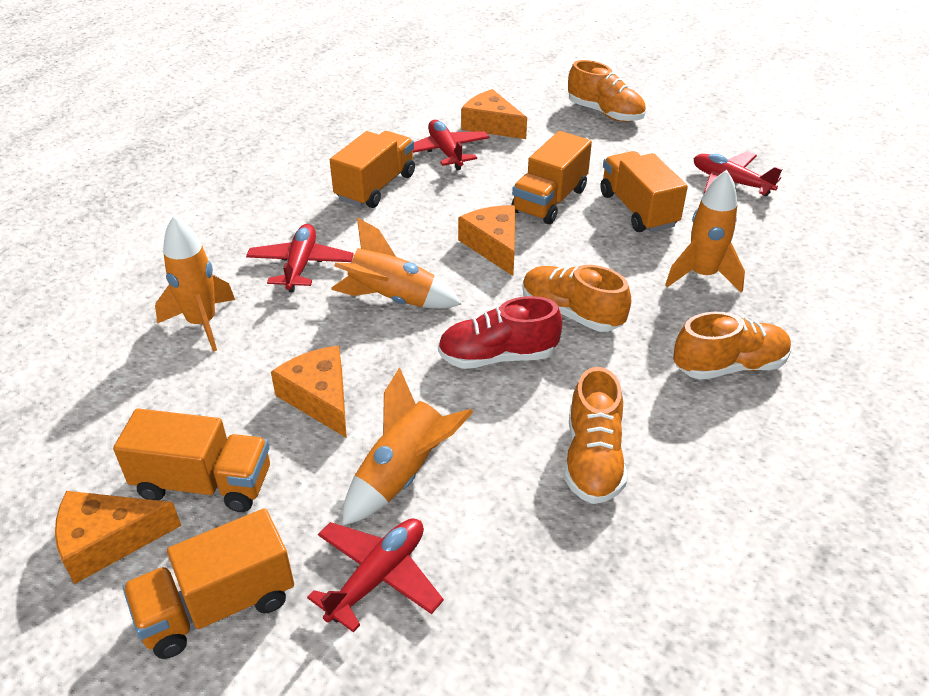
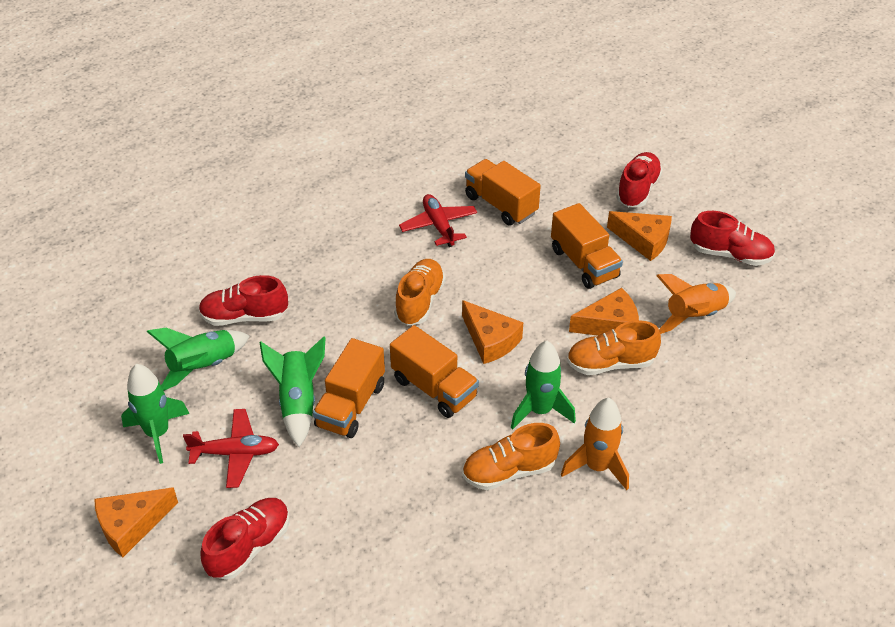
green rocket: none = 0 -> [121,364,189,464] [147,328,250,391] [259,337,326,447] [511,341,576,430] = 4
orange rocket: [155,216,235,352] [331,217,461,309] [342,367,473,526] [665,170,745,293] = 4 -> [561,398,629,490] [656,274,736,334] = 2
orange shoe: [523,265,631,332] [564,367,627,504] [568,60,646,122] [673,312,791,380] = 4 -> [394,259,445,325] [462,423,560,490] [567,320,661,375] = 3
orange truck: [113,408,270,512] [122,508,294,659] [330,131,415,208] [511,131,592,224] [600,151,688,232] = 5 -> [313,338,385,438] [390,325,479,418] [465,159,541,226] [551,203,623,289] = 4
red plane: [246,224,354,292] [307,518,444,632] [412,120,489,170] [693,151,782,196] = 4 -> [183,409,279,488] [399,194,477,247] = 2
red shoe: [438,296,562,369] = 1 -> [199,275,288,326] [200,498,289,580] [616,152,663,207] [690,211,775,266] = 4

